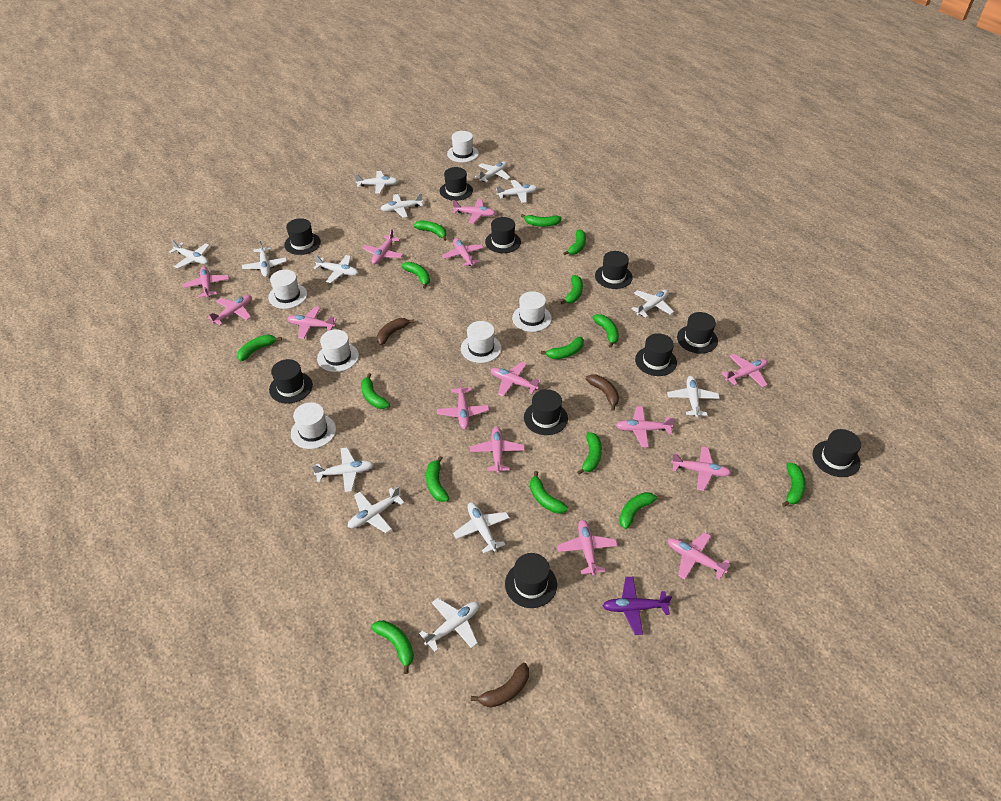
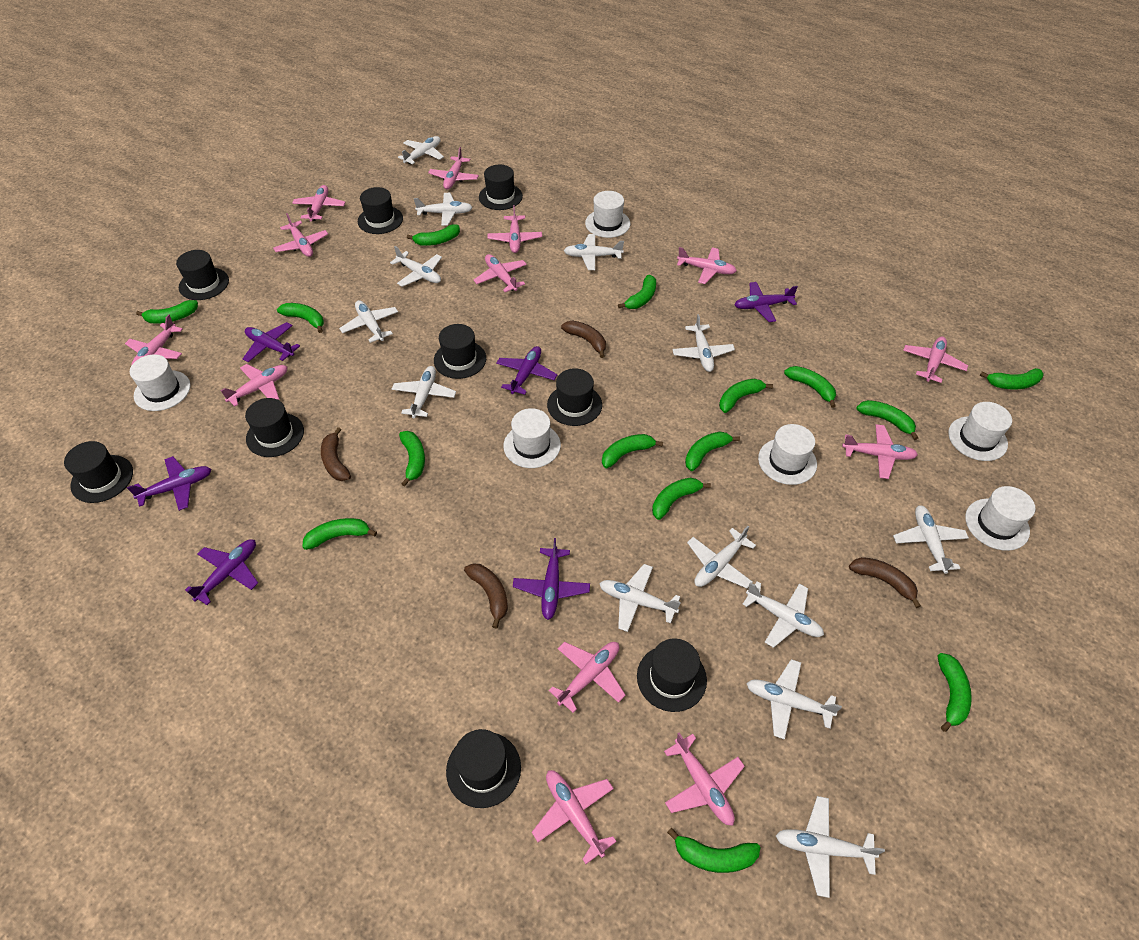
black hat: [269,359,313,404] [284,218,321,255] [440,167,473,201] [485,217,521,253] [505,553,557,608] [524,389,568,435] [595,251,633,289] [635,333,677,376] [677,312,718,354] [813,429,861,477] = 10 -> [64,441,133,503] [176,250,229,300] [245,398,304,457] [358,187,403,234] [434,324,486,379] [446,729,521,808] [479,165,523,210] [547,368,602,426] [637,639,707,712] = 9
brown banana: [377,318,415,345] [471,663,529,708] [586,374,619,411] = 3 -> [321,427,351,481] [464,563,508,629] [561,320,606,358] [849,557,921,608] = 4
pink plane: [183,267,229,298] [208,295,252,325] [287,306,336,339] [362,229,403,264] [437,380,489,429] [442,238,484,266] [453,199,496,224] [470,427,525,474] [491,362,541,397] [557,520,618,576] [616,406,675,447] [668,532,730,580] [671,446,731,491] [721,354,768,388] = 14 -> [125,314,183,366] [220,364,287,407] [273,213,328,257] [292,185,345,221] [428,147,479,189] [473,254,527,292] [487,205,542,253] [532,770,617,864] [549,642,625,713] [664,732,745,826] [677,247,737,284] [842,424,918,479] [903,337,968,383] = 13
purple plane: [603,577,672,635] = 1 -> [127,456,211,511] [185,539,258,605] [243,322,300,362] [496,346,557,395] [513,538,590,620] [734,282,798,322] = 6

